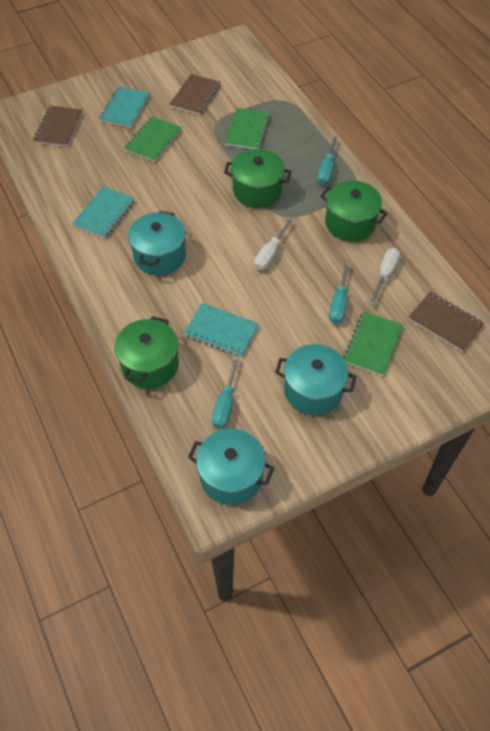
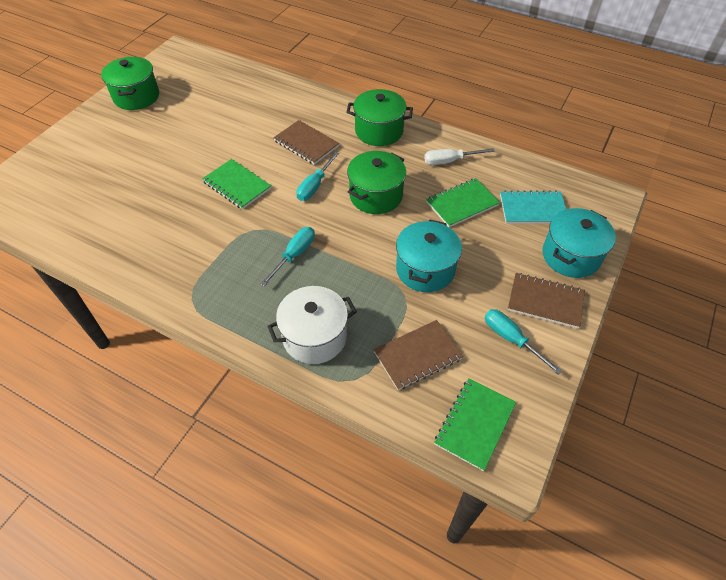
turquoise notebook: [72,186,135,238] [99,87,150,128] [183,303,259,357] = 3 -> [500,190,566,224] = 1
turquoise pot: [128,211,186,275] [188,429,274,505] [275,344,357,415] = 3 -> [396,220,462,292] [542,208,616,278] = 2
white pot: none = 0 -> [267,286,357,364] = 1
white screwdriver: [254,218,293,270] [369,248,400,305] = 2 -> [424,148,495,165] = 1

